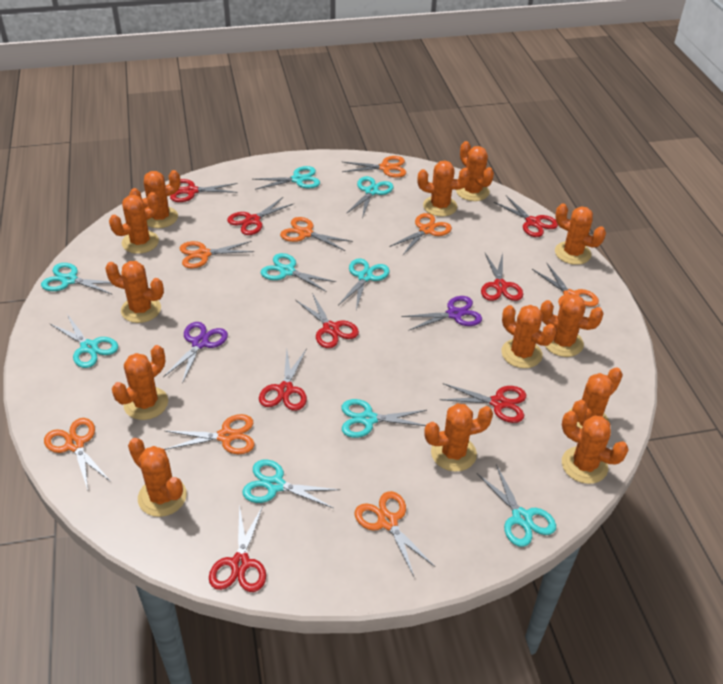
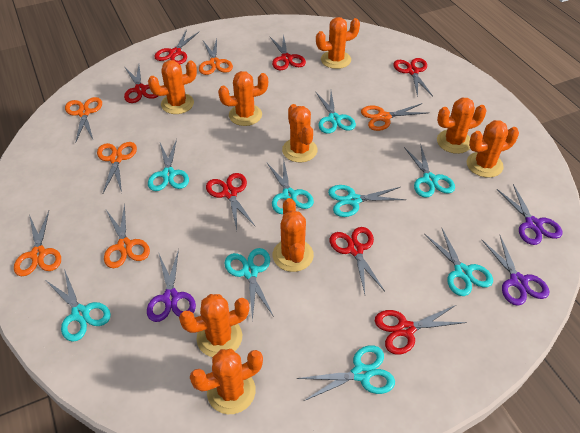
orange cactus: [105,261,164,323] [109,192,159,254] [112,345,168,420] [128,438,187,517] [129,170,181,228] [417,160,470,217] [424,403,493,472] [456,141,494,201] [501,305,556,368] [540,294,604,357] [555,204,606,265] [562,411,629,484] [568,367,623,429] = 13 -> [148,60,197,114] [179,294,249,357] [190,349,263,414] [218,71,268,126] [273,198,314,272] [282,104,318,162] [316,17,360,69] [437,97,487,154] [467,120,519,178] = 9
orange scissors: [44,418,111,490] [164,414,254,454] [180,241,254,268] [280,217,353,251] [342,156,406,178] [354,491,435,576] [389,213,452,255] [532,263,599,307] = 8 -> [14,211,61,276] [65,97,102,143] [97,142,137,193] [104,203,150,268] [199,39,233,75] [361,103,427,131] = 6
purple scissors: [163,322,228,383] [402,296,482,331] = 2 -> [147,249,196,322] [482,236,549,306] [497,184,562,245] = 3
red scissors: [170,179,238,202] [209,504,266,592] [227,197,293,235] [259,349,307,411] [296,293,359,348] [440,383,526,423] [481,253,523,301] [494,196,558,237] = 8 -> [124,65,158,103] [154,30,199,64] [206,173,256,230] [270,34,306,70] [330,227,385,294] [375,305,467,355] [393,58,433,97] = 7

